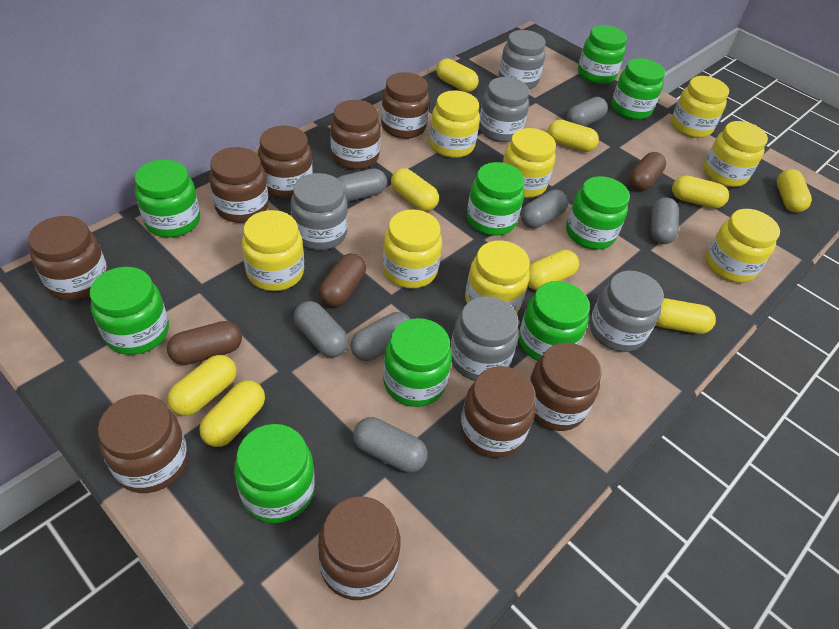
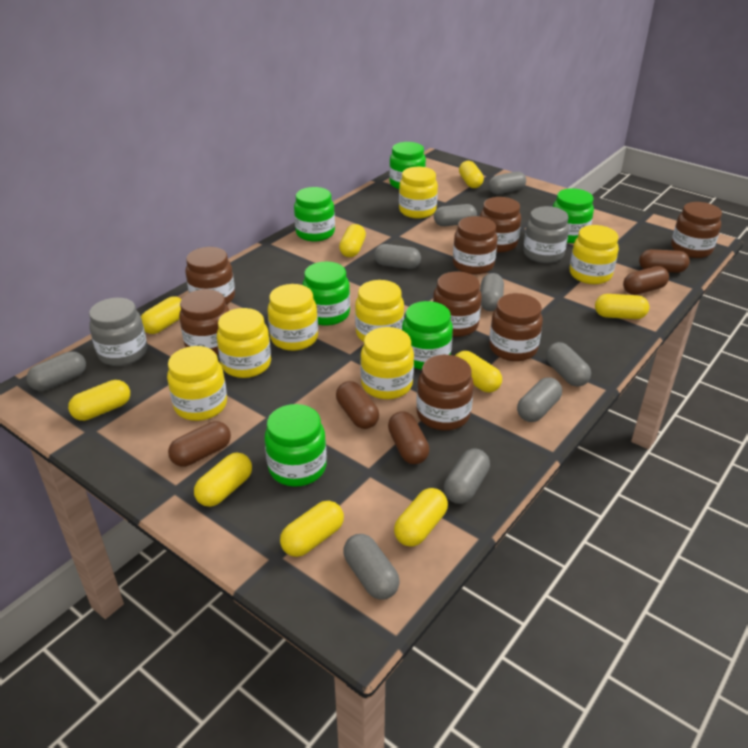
brown capsule: [167,321,242,365] [319,253,366,307] [629,152,666,191] = 3 -> [168,421,231,467] [336,381,379,429] [388,411,430,464] [623,266,669,295] [639,249,690,273] = 5
brown jar: [28,216,108,300] [98,395,188,493] [209,147,269,223] [258,126,313,199] [318,497,401,600] [330,100,381,169] [381,72,429,139] [460,366,536,458] [529,342,602,431] = 9 -> [179,289,229,355] [185,247,235,305] [416,355,474,430] [433,272,482,337] [453,216,498,275] [480,197,521,253] [489,293,543,361] [671,202,722,258] = 8
green jar: [90,267,169,355] [135,159,200,237] [234,424,315,523] [383,318,452,407] [467,162,524,236] [519,281,590,361] [566,176,630,249] [578,25,627,84] [612,58,665,120] = 9 -> [265,404,327,487] [294,187,335,242] [302,262,350,326] [389,142,426,189] [402,301,453,370] [553,189,594,243] = 6
grey capsule: [294,301,348,357] [337,168,387,202] [350,312,410,361] [353,417,428,473] [521,189,568,229] [567,97,608,126] [651,197,679,244] = 7 -> [27,351,86,391] [343,534,400,600] [374,244,421,269] [434,204,477,226] [444,448,490,504] [480,273,504,311] [488,171,526,194] [517,377,562,422] [546,342,591,387] = 9
grey jar: [291,173,348,250] [451,296,519,381] [479,77,529,142] [499,30,546,89] [590,271,664,352] = 5 -> [89,298,147,366] [523,206,569,263] = 2
yellow jar: [242,210,304,291] [383,209,442,288] [429,90,480,158] [465,240,530,313] [503,128,556,198] [671,76,729,138] [704,121,768,187] [706,209,780,283] = 8 -> [167,346,227,421] [217,308,271,378] [268,284,318,351] [355,280,404,342] [360,327,414,399] [399,167,438,219] [570,225,619,284] = 7

